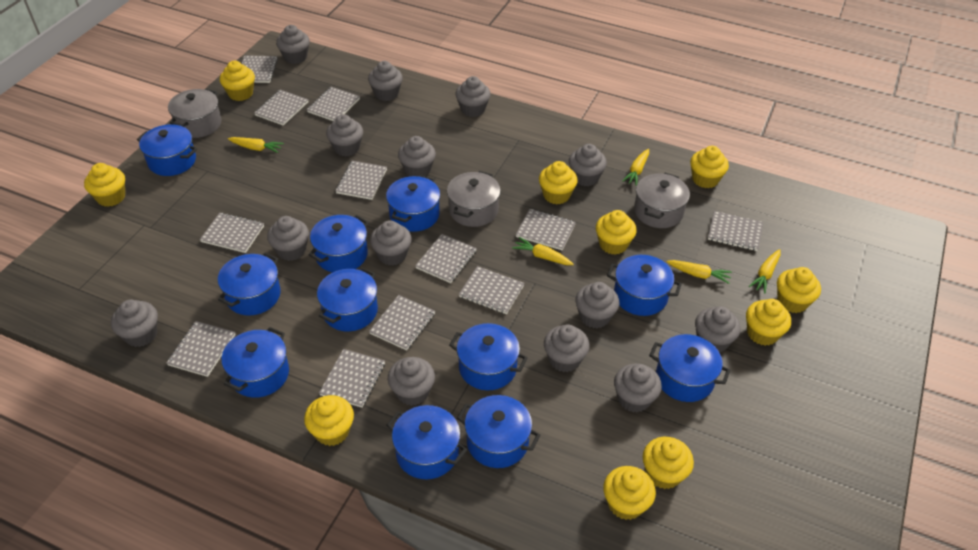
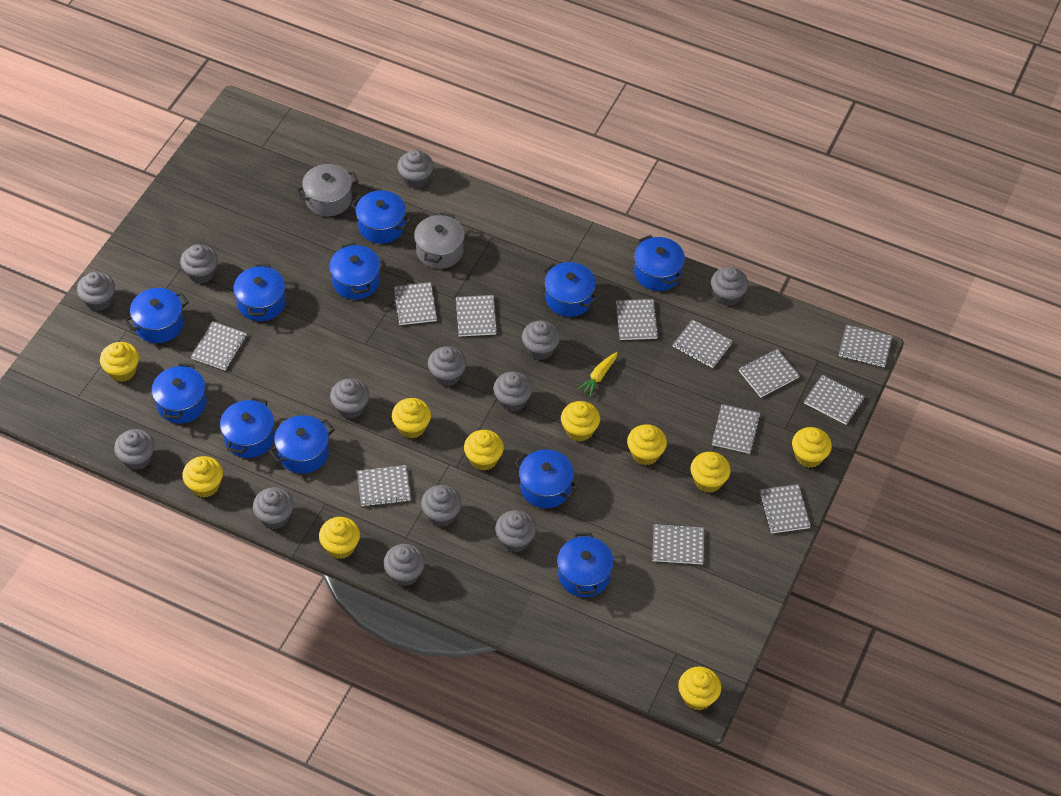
grey cupcake: [111,300,158,347] [267,216,309,261] [276,25,310,64] [326,114,363,156] [368,61,403,101] [370,220,412,266] [388,357,435,406] [398,136,436,177] [455,76,491,117] [544,324,590,372] [569,144,607,186] [575,282,619,328] [614,364,662,413] [695,306,741,352] = 14 -> [77,272,115,311] [114,429,155,470] [180,244,218,284] [253,487,294,529] [330,379,369,419] [383,544,425,586] [397,150,434,188] [421,485,462,527] [428,346,467,386] [493,372,532,412] [495,510,536,552] [522,320,560,360] [711,267,748,306] = 13
grey pot: [168,89,222,138] [447,171,501,227] [634,173,690,228] = 3 -> [296,164,359,217] [414,213,465,269] = 2
yellow carrot: [228,137,284,153] [512,237,574,265] [622,149,649,186] [667,260,732,284] [749,249,781,294] = 5 -> [578,352,618,396] = 1

